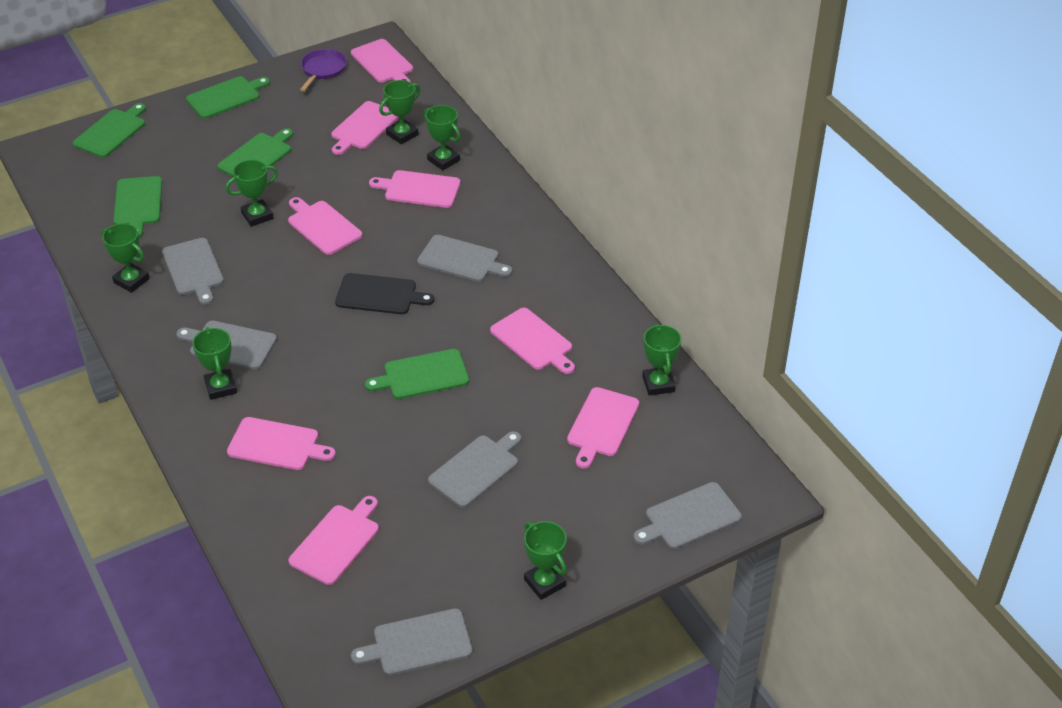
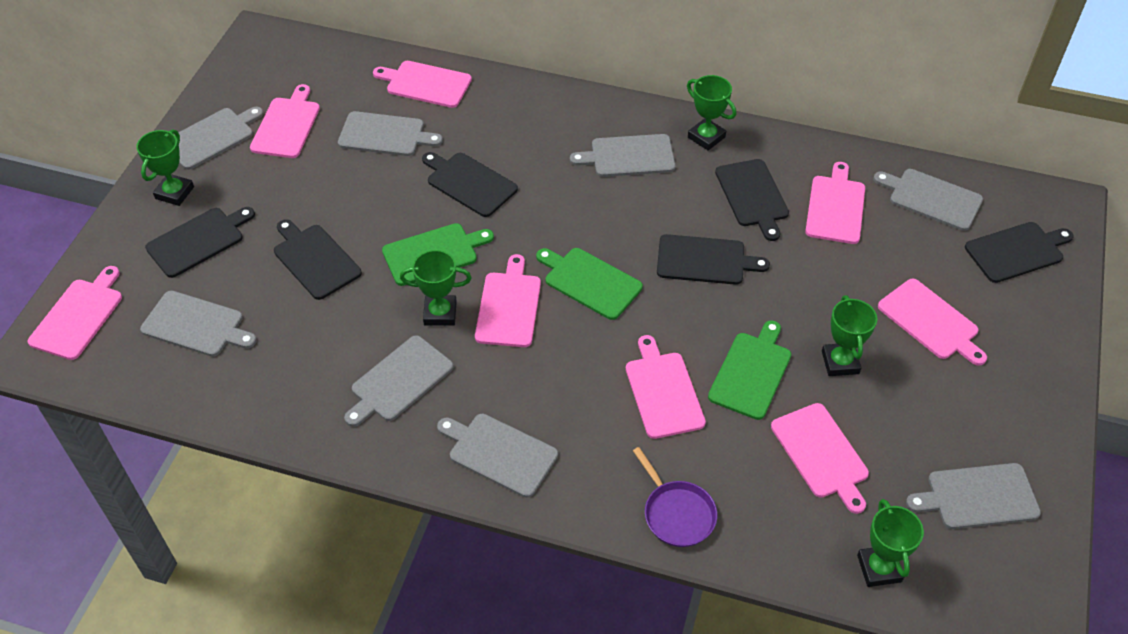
black cutting board: [335,273,434,314] = 1 -> [145,207,255,278] [274,219,362,300] [422,152,518,217] [657,234,770,285] [715,159,789,241] [965,222,1073,283] = 6
green cutting board: [73,103,146,158] [114,176,162,238] [186,76,270,119] [217,128,293,177] [365,349,469,399] = 5 -> [382,223,494,286] [536,248,643,320] [708,320,791,420] = 3
green trophy: [101,223,150,293] [192,327,237,400] [225,160,278,227] [379,80,420,144] [424,105,461,170] [524,521,567,600] [642,323,682,396] = 7 -> [136,129,194,206] [400,250,472,326] [687,75,736,151] [822,295,877,376] [857,499,924,587] = 5
grey cutting board: [162,238,224,305] [176,321,277,370] [351,608,473,676] [417,235,512,282] [428,431,521,508] [633,482,742,549] = 6 -> [140,291,257,356] [174,107,264,170] [338,111,443,156] [344,336,453,427] [437,414,558,498] [570,134,675,177] [873,169,983,231] [906,463,1041,529] = 8

